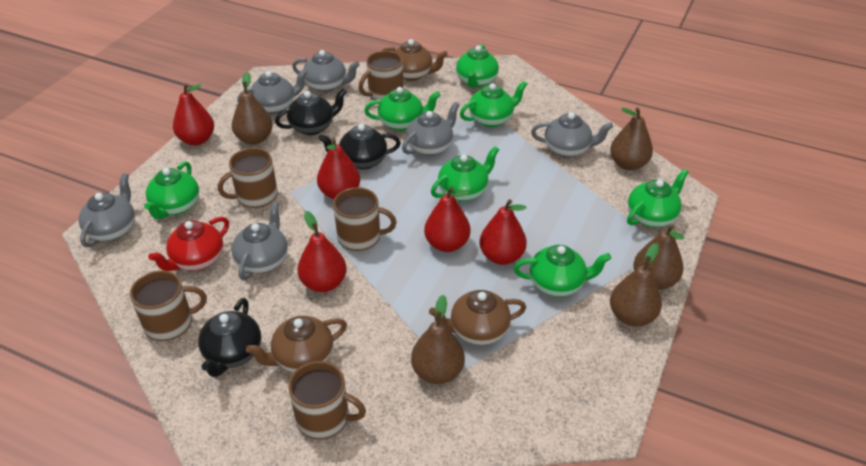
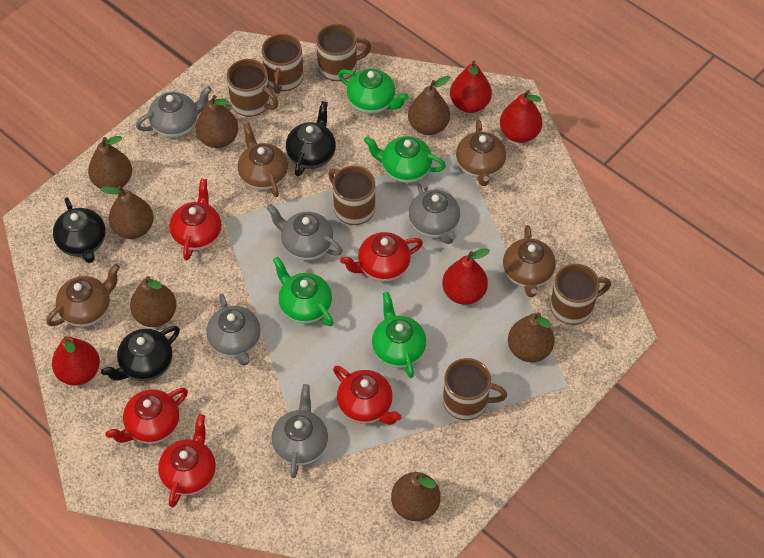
brown mug: [130,270,207,341] [218,148,278,208] [288,361,366,440] [333,187,397,251] [359,51,404,100] = 5 -> [227,59,278,117] [262,34,304,94] [316,24,371,81] [329,166,375,225] [443,358,507,420] [550,264,611,325] = 6
brown pear: [232,72,273,145] [411,295,465,384] [610,107,653,170] [610,243,662,327] [633,225,684,290] = 5 -> [88,136,132,189] [101,186,154,239] [130,276,176,327] [196,95,238,148] [391,472,441,521] [408,76,450,135] [508,312,555,362] = 7
brown teapot: [246,316,347,372] [382,39,448,81] [429,290,526,345] = 3 -> [46,264,120,327] [238,122,288,197] [456,120,506,186] [503,225,556,297] = 4
green teapot: [144,161,199,219] [364,87,441,131] [431,146,499,201] [456,44,499,88] [460,81,527,127] [514,245,611,297] [627,169,689,227] = 7 -> [273,257,334,326] [338,69,409,114] [364,136,446,183] [372,292,426,378] = 4
grey teapot: [79,173,135,247] [231,202,288,280] [237,69,308,114] [292,50,360,92] [402,102,460,156] [531,112,613,158] = 6 -> [136,86,212,138] [206,294,261,366] [267,204,343,260] [272,384,328,478] [409,179,460,244] = 5
red pear: [173,84,214,146] [298,211,347,292] [317,138,360,199] [424,187,470,252] [479,199,527,265] = 5 -> [52,336,100,386] [442,248,490,305] [450,61,492,113] [500,90,542,143] = 4
red teapot: [148,217,229,271] = 1 -> [106,388,188,444] [158,414,216,508] [169,179,222,260] [333,366,402,425] [340,232,423,282] = 5

